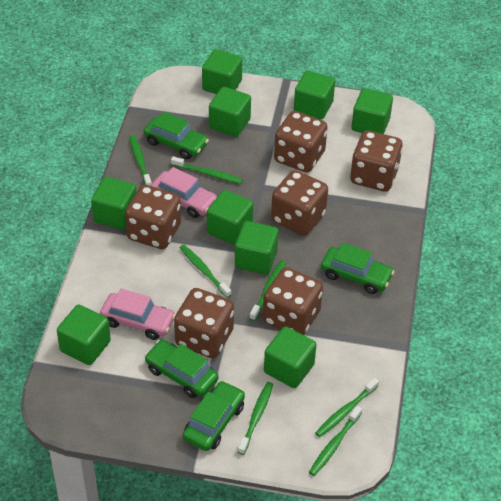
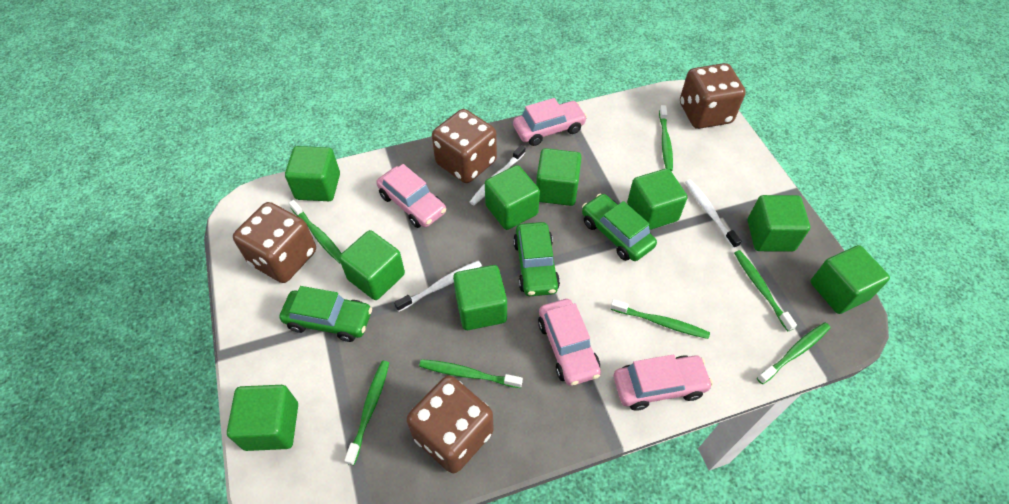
brown dice: [125,185,181,249] [174,288,234,358] [262,267,323,335] [271,170,328,236] [274,111,328,173] [350,130,403,192] = 6 -> [233,202,316,283] [406,375,494,473] [432,109,497,183] [680,63,746,129] = 4
green car: [144,112,209,159] [144,340,218,398] [183,381,245,451] [321,243,395,294] = 4 -> [280,286,372,342] [513,222,560,296] [582,193,657,261] = 3
pink car: [100,288,176,340] [151,167,217,218] = 2 -> [376,164,446,228] [513,98,587,146] [538,299,601,386] [614,354,713,410] = 4
white toothbrush: none = 0 -> [394,260,482,312] [470,145,525,205] [685,179,741,248] = 3

